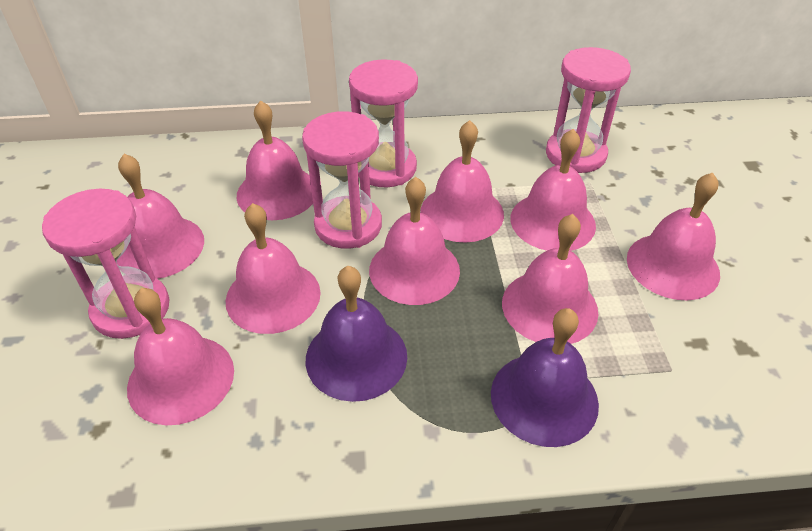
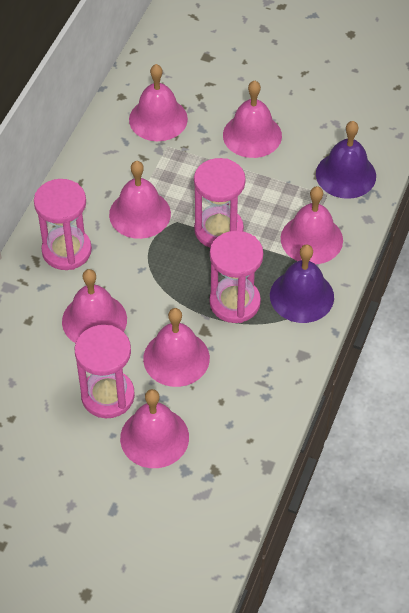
pink bell: [117,154,204,279] [127,288,234,425] [226,203,321,334] [237,100,313,220] [369,177,460,305] [420,120,504,242] [502,214,598,344] [510,129,596,251] [627,173,720,300] = 9 -> [62,269,127,343] [109,161,171,239] [120,389,189,468] [129,64,188,141] [143,308,210,387] [223,81,282,158] [281,186,343,264] = 7

